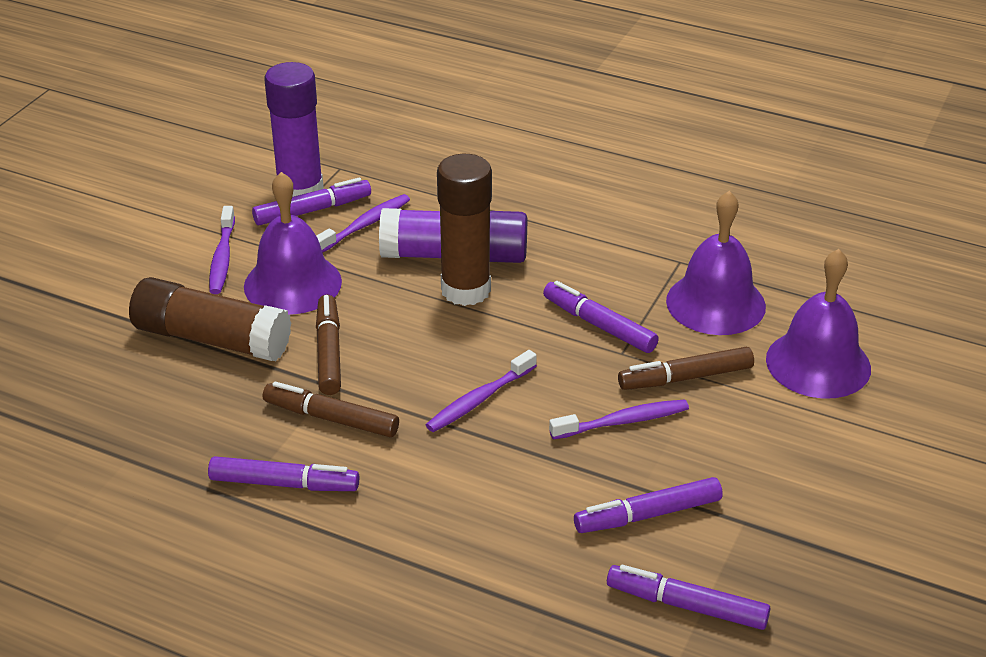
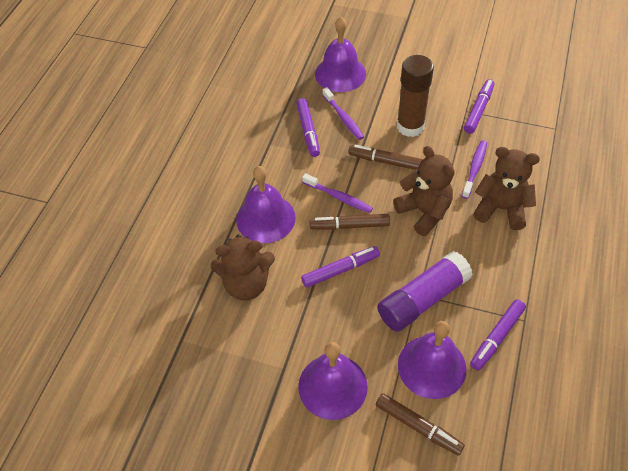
brown glue stick: [129,277,291,361] [437,154,492,306] = 2 -> [397,55,434,137] = 1
brown teddy bear: none = 0 -> [211,235,275,300] [393,146,455,236] [473,147,540,230] = 3
purple bell: [244,172,342,315] [666,191,766,335] [766,249,871,399] = 3 -> [236,166,296,243] [298,342,368,420] [315,17,366,92] [398,321,466,399] = 4
purple glue stick: [264,62,324,197] [379,208,527,263] = 2 -> [377,251,473,332] = 1
purple marker: [208,456,359,491] [252,177,371,225] [543,281,659,353] [574,477,723,533] [607,565,770,630] = 5 -> [296,98,320,157] [301,246,380,288] [464,79,494,134] [470,299,526,370] = 4
purple toothbrush: [209,206,235,294] [317,194,410,253] [426,350,537,432] [549,399,689,439] = 4 -> [302,173,373,213] [322,87,364,140] [462,140,487,199] = 3

